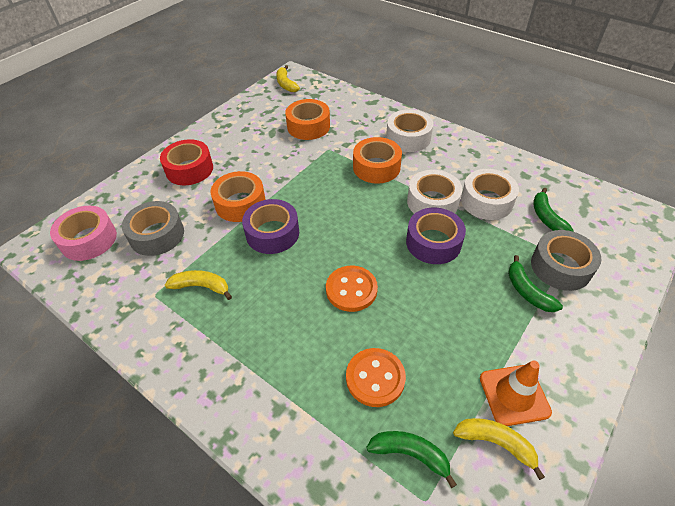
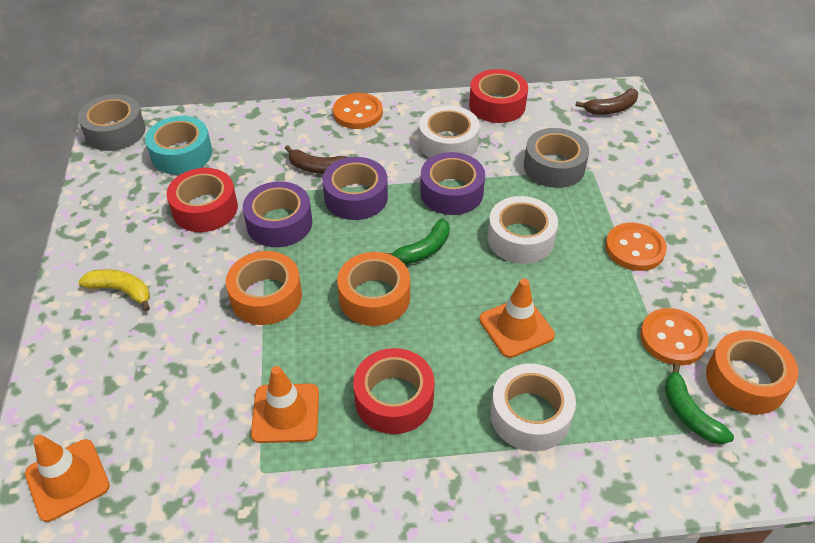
brown banana: none = 0 -> [285,145,349,174] [575,89,638,115] = 2
green banana: [366,431,457,488] [508,255,563,312] [533,187,574,232] = 3 -> [387,218,450,264] [664,363,734,444] = 2
orange button: [326,265,378,312] [346,348,406,407] = 2 -> [333,93,383,129] [605,223,667,271] [640,308,709,366] = 3
orange traffic cone: [480,360,552,426] = 1 -> [25,435,110,522] [251,366,319,443] [479,278,555,358] = 3
pink tape: [50,206,117,261] = 1 -> none = 0
purple tape: [242,199,299,254] [406,208,466,264] = 2 -> [243,181,312,247] [322,157,388,220] [420,152,485,215] = 3
red tape: [160,139,213,185] = 1 -> [167,168,238,232] [353,348,435,434] [469,69,528,123] = 3
turquoise tape: none = 0 -> [145,116,212,174] = 1
yellow banana: [165,270,232,300] [276,65,300,92] [453,418,545,480] = 3 -> [78,269,150,311] = 1

